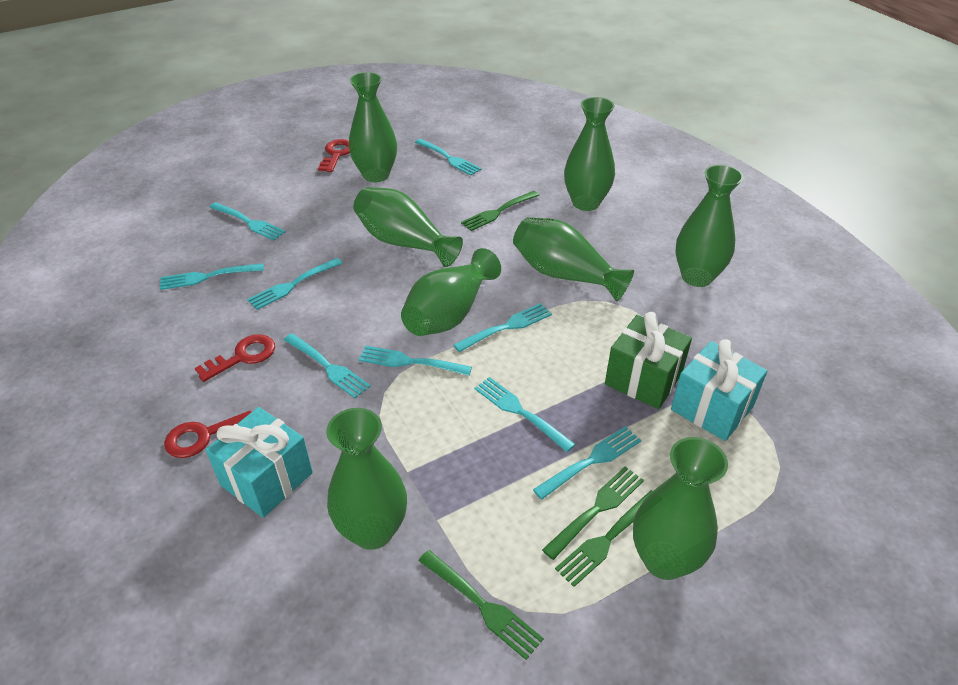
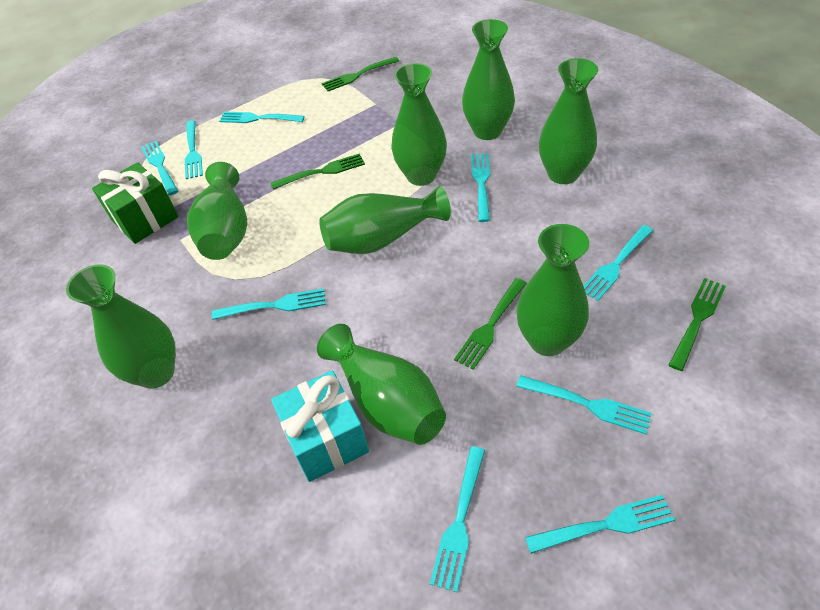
red key: [164,410,252,458] [195,334,275,382] [318,139,350,172] = 3 -> none = 0
turquoise gift: [206,407,313,518] [671,340,767,441] = 2 -> [271,370,369,482] = 1

